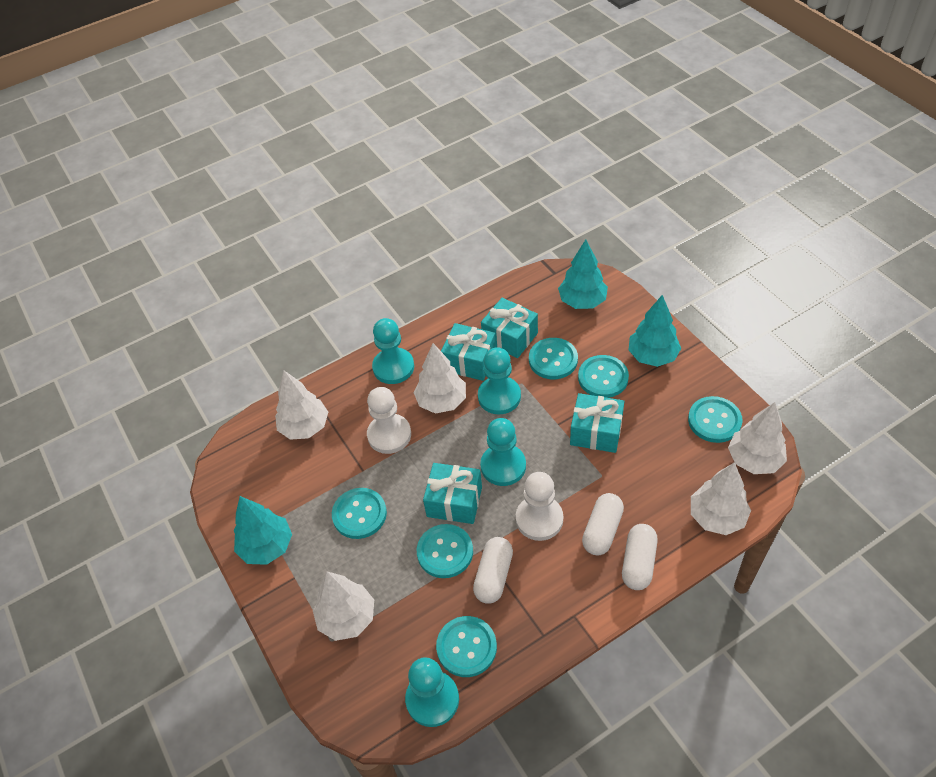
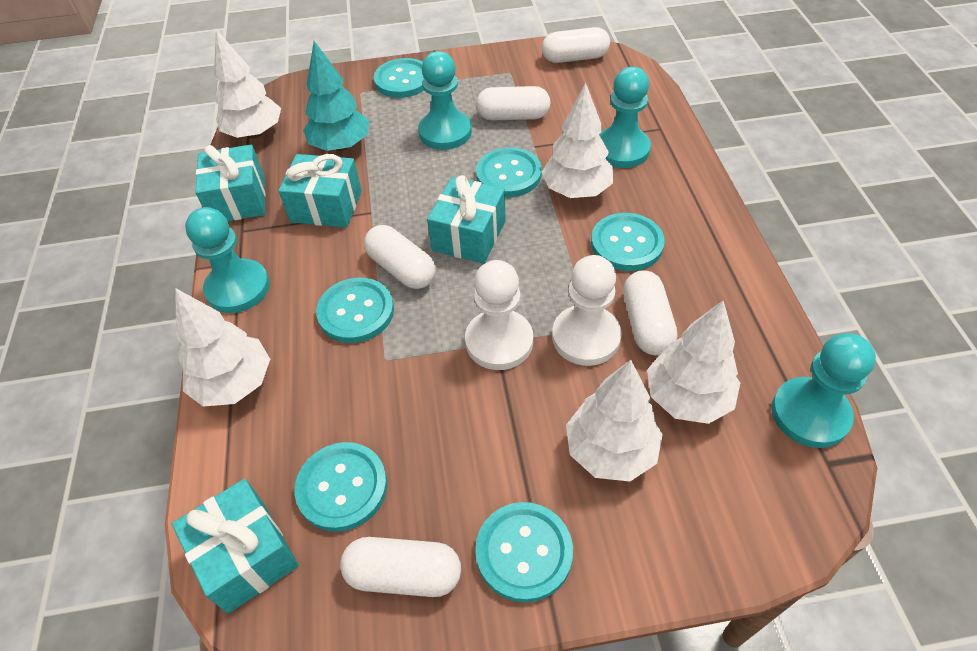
turquoise tree: [234,496,292,565] [558,239,608,309] [628,295,681,367] = 3 -> [303,41,369,151] = 1
white capsule: [473,537,513,603] [582,493,624,556] [622,524,658,590] = 3 -> [340,537,461,597] [364,225,436,289] [476,86,551,121] [542,27,610,63] [623,270,677,355] = 5

